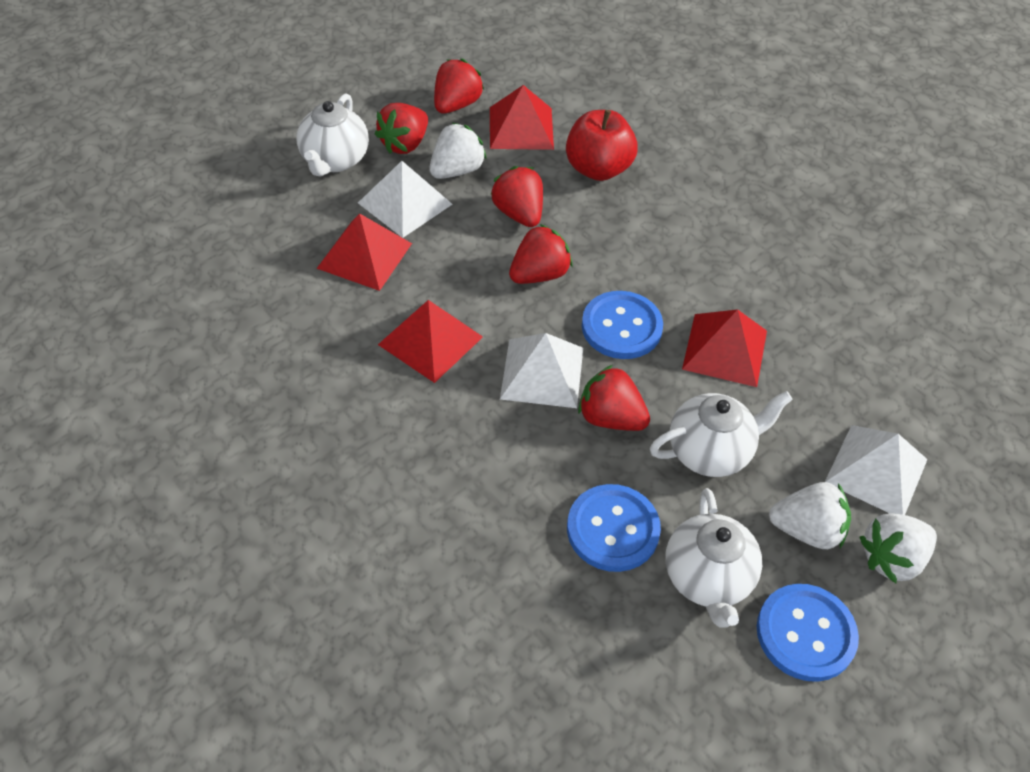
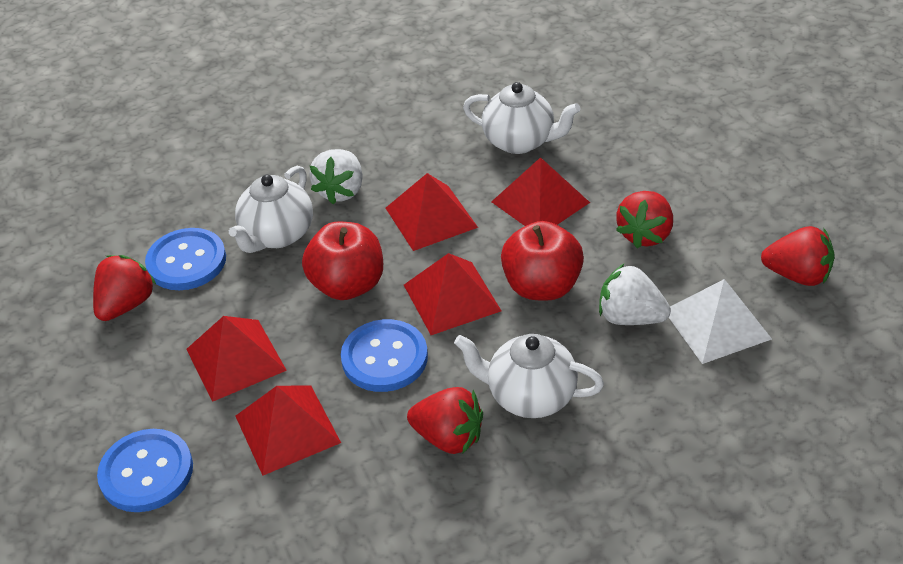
red apple: [566,110,638,181] = 1 -> [302,221,383,300] [501,221,584,301] = 2
red pyramid: [316,213,412,291] [378,300,483,383] [490,85,554,150] [682,309,767,387] = 4 -> [187,316,287,402] [236,385,341,476] [386,173,478,251] [404,253,501,335] [491,157,590,226] = 5
red strawberry: [375,103,428,154] [434,59,484,114] [490,166,543,227] [509,224,572,284] [578,365,650,431] = 5 -> [93,255,156,321] [407,387,483,454] [616,191,673,248] [761,226,834,286] = 4
white pyramid: [358,161,453,238] [500,333,583,408] [825,425,928,515] = 3 -> [669,279,772,364] = 1
white strawberry: [429,123,487,179] [769,482,851,549] [860,513,937,583] = 3 -> [309,149,363,204] [599,263,671,325] = 2

